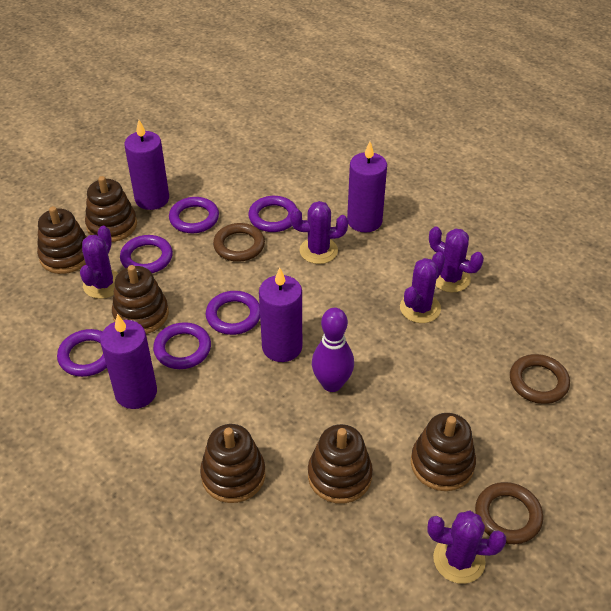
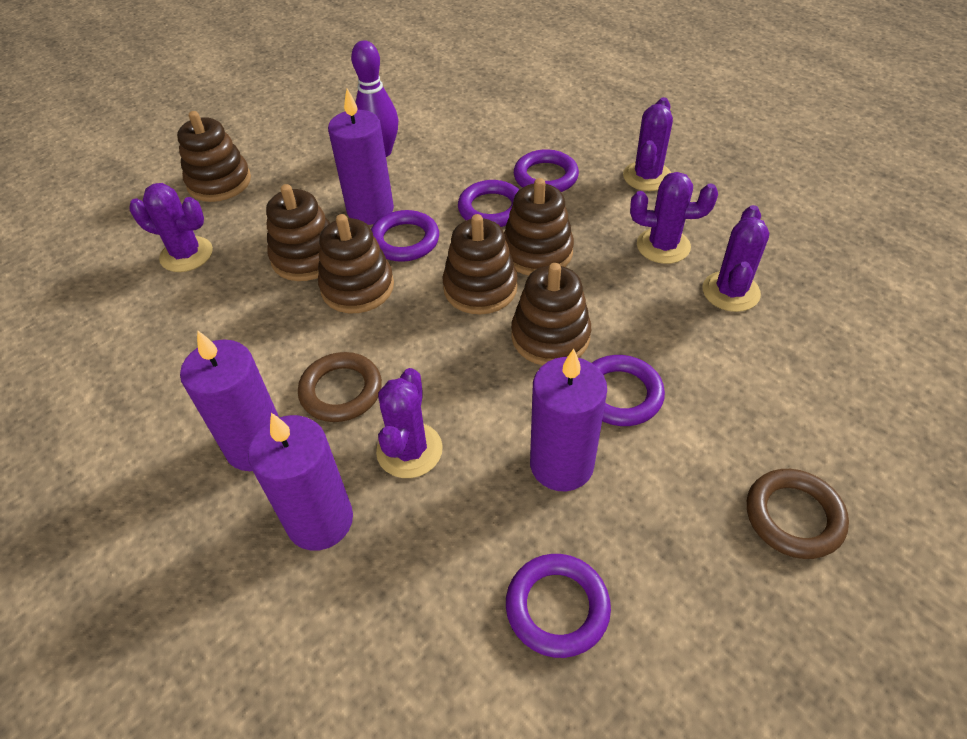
brown ring: [213,223,265,262] [475,482,543,544] [510,354,570,404] = 3 -> [298,352,382,422] [747,469,849,559] = 2
purple ring: [57,329,107,377] [120,235,173,273] [153,322,211,369] [169,197,219,233] [206,291,260,335] [248,196,297,232] = 6 -> [371,210,439,262] [458,180,519,227] [506,554,611,658] [514,149,579,192] [592,355,665,426] = 5

